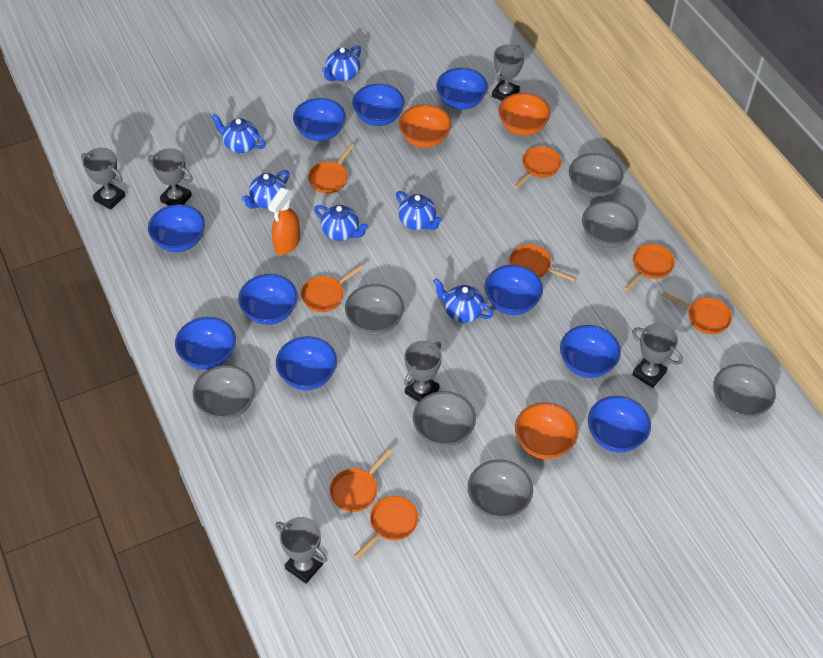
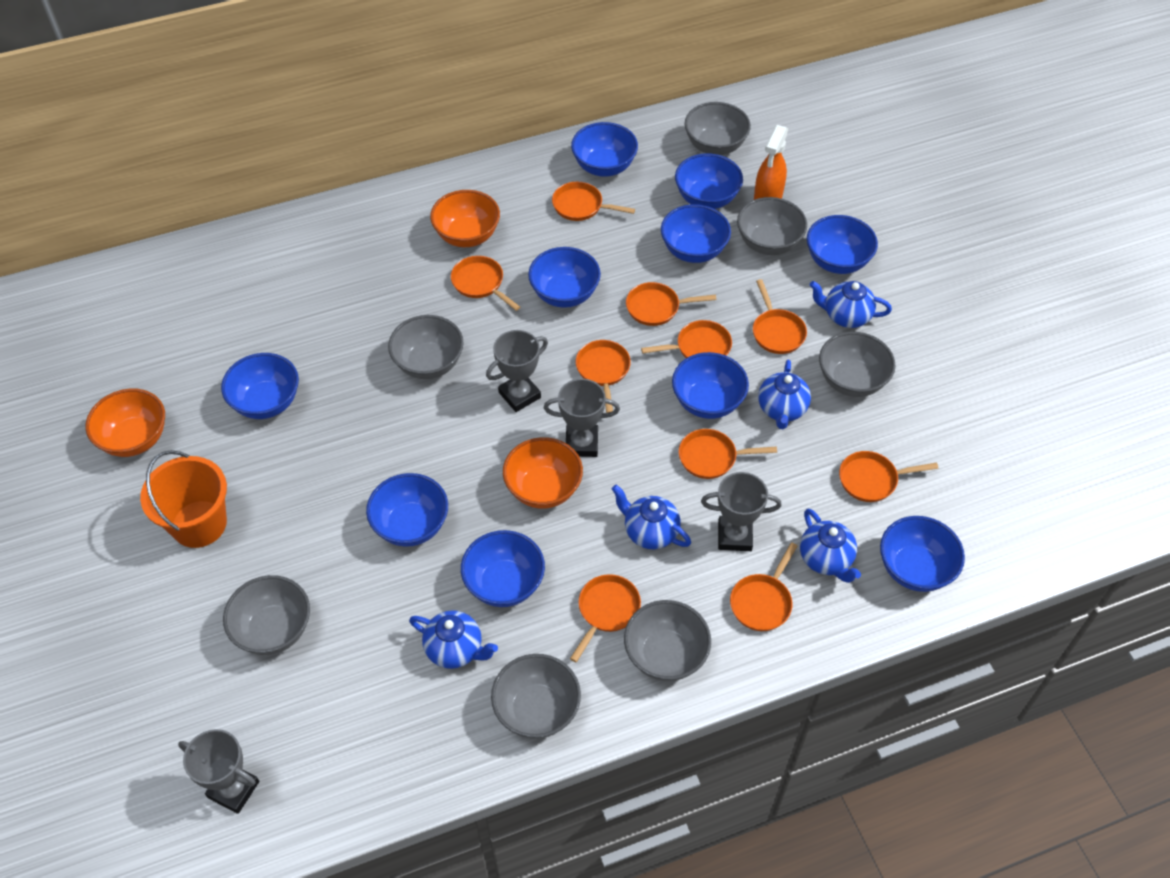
blue teapot: [211,114,266,153] [241,170,290,209] [314,205,368,241] [322,45,361,81] [396,191,442,230] [433,278,493,323] = 6 -> [409,610,498,669] [612,485,691,549] [758,360,811,429] [800,508,861,583] [810,281,892,328] = 5
grey trophy: [81,148,125,210] [148,148,193,206] [275,517,327,584] [404,341,442,402] [492,45,525,101] [632,323,683,388] = 6 -> [178,729,259,814] [486,330,548,412] [544,379,620,457] [701,472,782,551] = 4
orange bucket: none = 0 -> [140,450,227,548] = 1
orange pan: [301,264,364,312] [308,144,355,193] [330,448,393,512] [354,496,419,559] [509,244,577,282] [514,146,562,189] [624,244,675,291] [661,292,732,334] = 8 -> [451,256,520,311] [552,182,635,221] [570,574,641,662] [576,340,631,413] [626,282,716,326] [641,320,732,358] [679,429,777,479] [730,542,797,631] [753,279,807,354] [839,451,938,502] = 10

